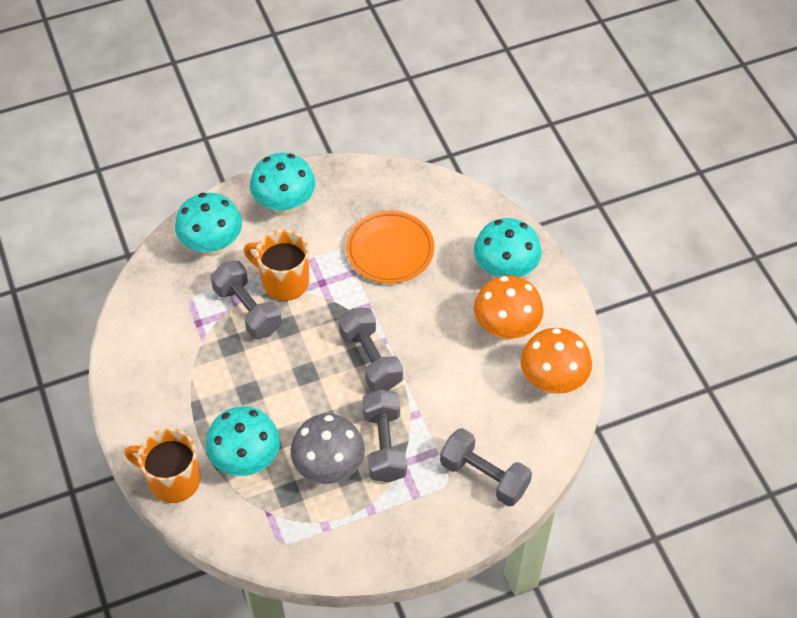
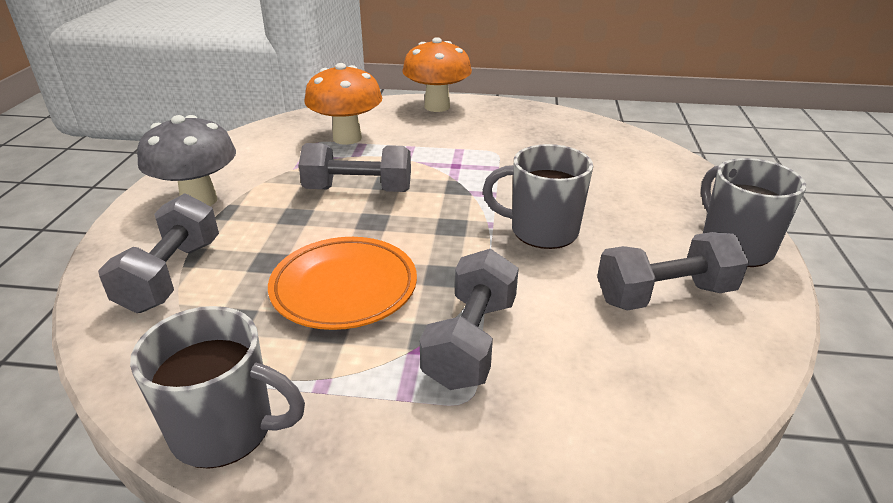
grey mug: none = 0 -> [130,306,305,469] [483,144,593,249] [701,158,806,267] = 3
orange mug: [124,428,200,503] [244,230,309,301] = 2 -> none = 0
turquoise mushroom: [175,193,242,256] [206,406,280,476] [250,153,315,216] [474,218,542,278] = 4 -> none = 0

